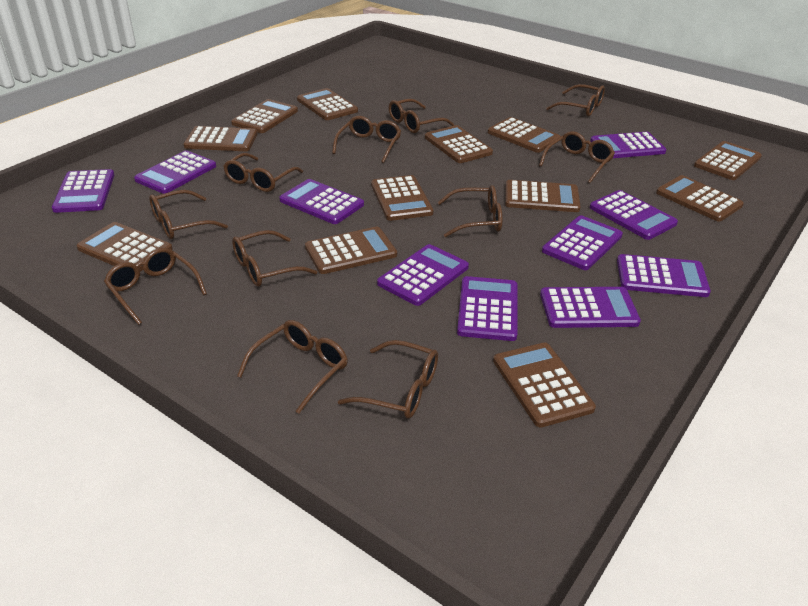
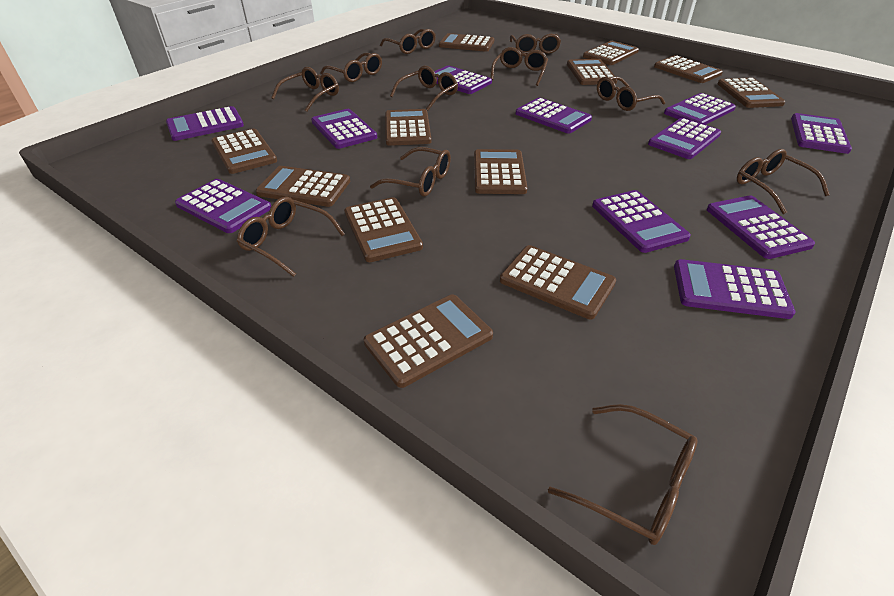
purple calculator: [52,169,114,213] [134,150,216,194] [279,179,364,224] [377,244,469,306] [457,276,518,341] [540,287,641,328] [542,215,623,270] [590,132,666,158] [590,190,678,240] [617,254,711,297] = 10 -> [166,106,244,141] [175,179,271,233] [311,109,377,149] [434,65,492,94] [515,97,592,133] [592,190,691,253] [648,118,721,159] [664,93,736,125] [674,259,796,319] [707,195,815,259] [791,113,852,154] = 11

